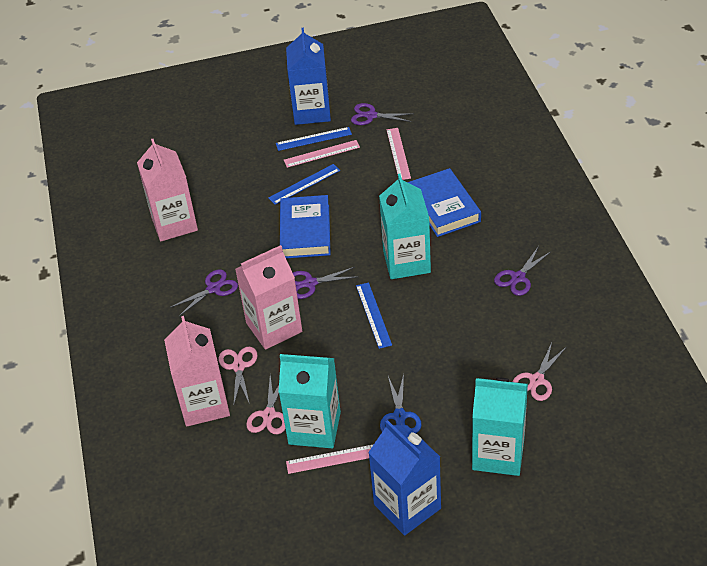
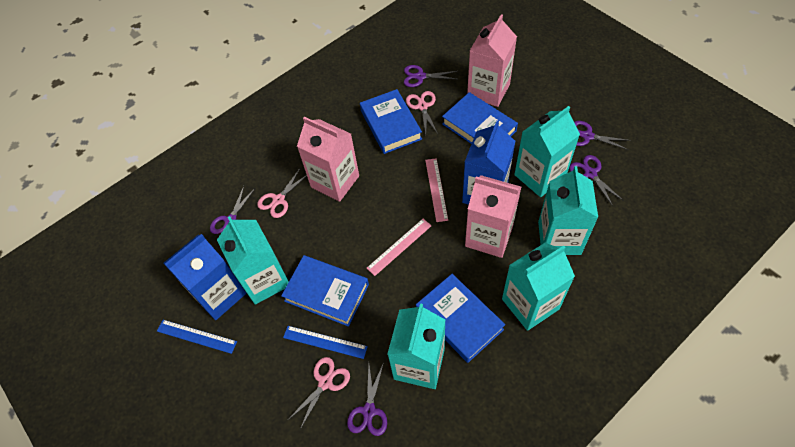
blue book: [280,195,331,258] [408,168,481,237] = 2 -> [281,255,369,327] [360,89,422,154] [416,274,505,363] [442,92,518,144] = 4
blue ruler: [268,164,340,205] [276,127,352,151] [356,282,392,349] = 3 -> [157,320,237,354] [283,326,368,359] = 2
blue scissors: [380,374,421,433] = 1 -> none = 0
pink ruler: [284,140,360,168] [286,444,374,474] [386,128,411,180] = 3 -> [367,219,432,276] [425,158,448,222] = 2
purple scissors: [170,269,238,317] [293,267,356,299] [351,103,414,125] [494,246,550,296] = 4 -> [210,186,255,234] [347,362,387,436] [404,65,457,87] [569,155,624,206] [574,121,631,150] = 5
turquoise carton: [279,354,341,448] [379,174,431,279] [472,377,528,476] = 3 -> [217,216,289,305] [388,303,445,389] [502,243,575,331] [514,106,580,197] [538,166,598,255] = 5

